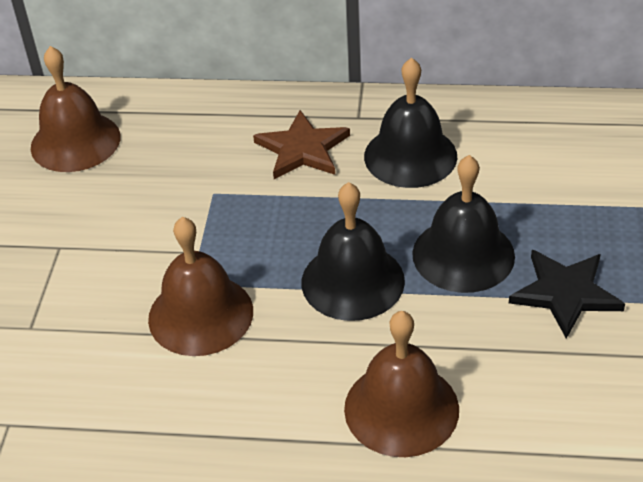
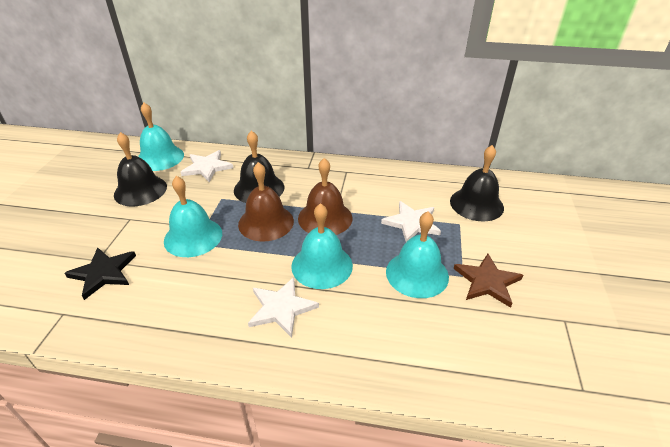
brown bell: [31,46,121,172] [148,217,253,356] [344,311,459,457] = 3 -> [238,162,294,242] [298,158,352,235] = 2
turquoise bell: none = 0 -> [138,103,184,171] [164,176,222,257] [291,203,353,289] [386,212,449,298] = 4
white star: none = 0 -> [181,150,233,182] [248,277,319,338] [381,201,441,242] = 3

